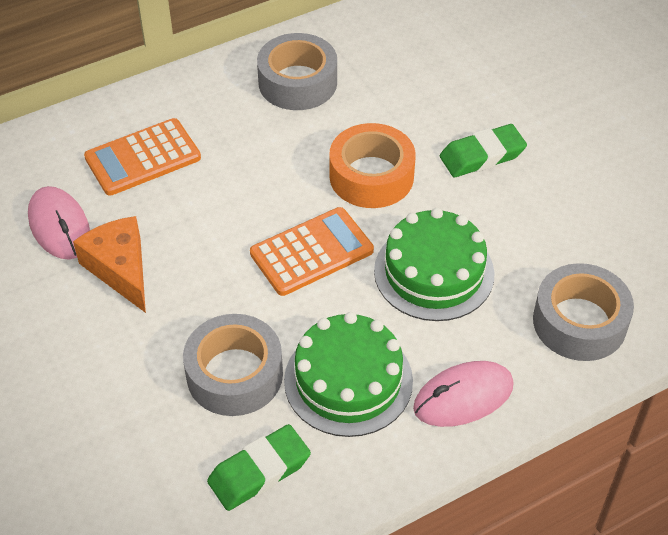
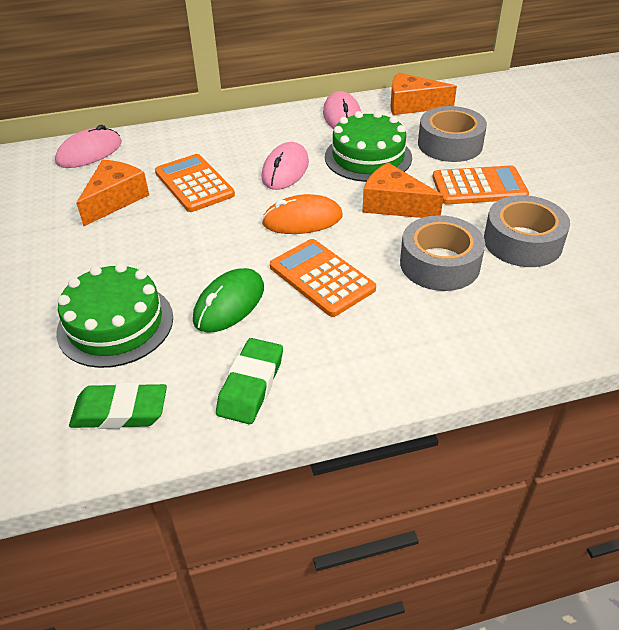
green mouse: none = 0 -> [193,268,264,333] = 1
orange calculator: [84,118,201,196] [250,207,374,296] = 2 -> [155,154,235,212] [270,239,376,317] [432,165,529,205] = 3
orange cheese: [73,216,146,313] = 1 -> [76,160,149,226] [362,163,444,218] [390,72,457,115] = 3
orange mouse: none = 0 -> [262,194,343,234] = 1
orange tape: [329,123,416,208] = 1 -> none = 0
pink mouse: [28,186,90,260] [413,361,514,427] = 2 -> [55,125,122,168] [262,142,309,190] [323,91,361,129] = 3

